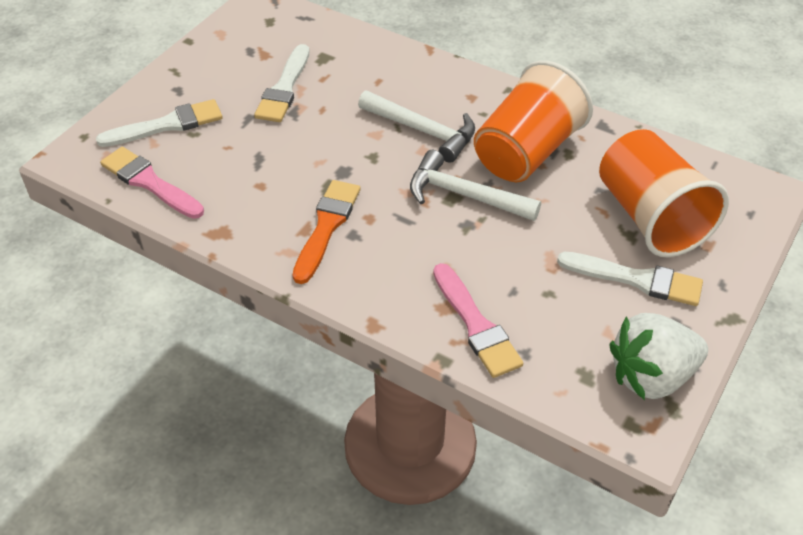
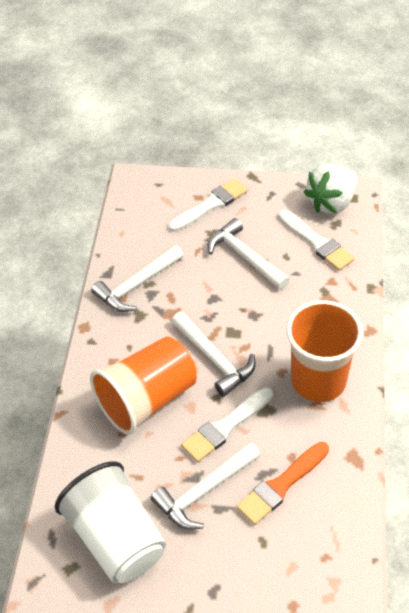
pink brush: [100,147,204,219] [433,263,523,378] = 2 -> none = 0
white cup: none = 0 -> [55,461,166,583] = 1
white hammer: [358,91,475,163] [410,150,541,221] = 2 -> [91,245,184,312] [151,442,260,529] [171,312,255,397] [208,218,290,290] = 4

